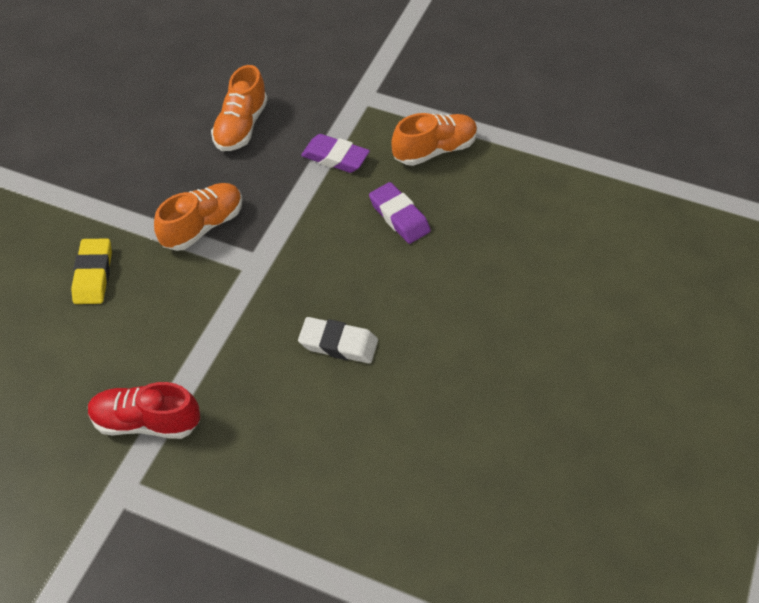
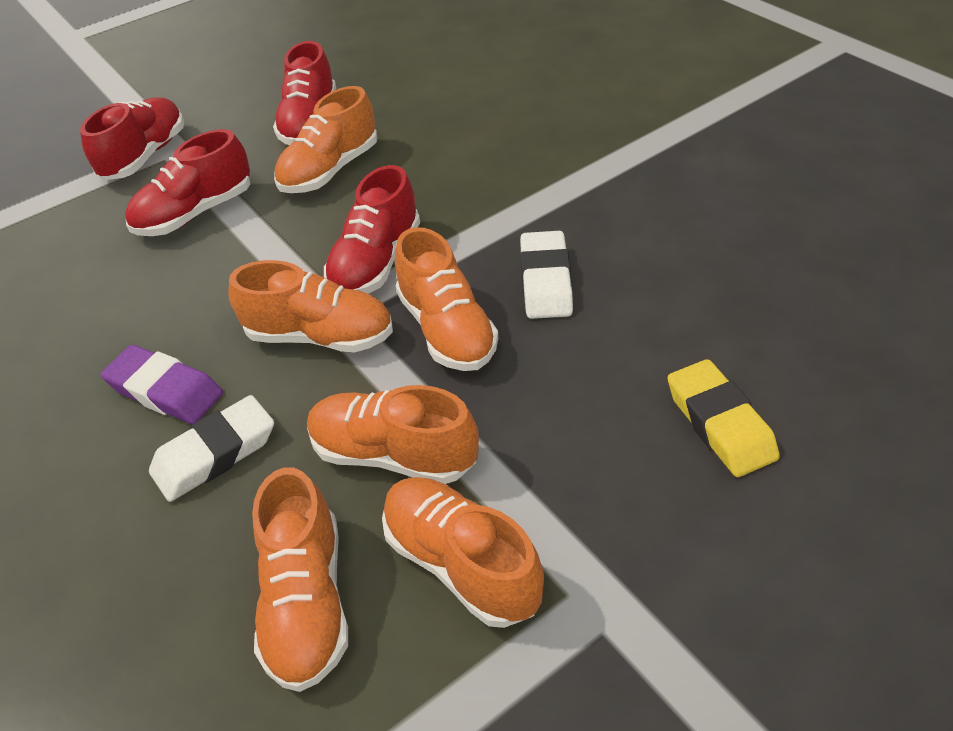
orange shoe: [154,183,242,251] [211,65,268,151] [391,113,477,166] = 3 -> [228,260,393,353] [252,467,348,692] [274,86,377,193] [307,385,479,484] [382,477,544,628] [395,227,498,371] = 6
purple eraser: [301,134,370,173] [369,182,431,244] = 2 -> [101,345,223,424] = 1
red shoe: [88,382,200,439] = 1 -> [80,97,184,180] [125,129,250,236] [273,41,336,145] [324,165,420,294] = 4
white eraser: [298,317,378,363] = 1 -> [149,395,274,502] [520,231,573,319] = 2

